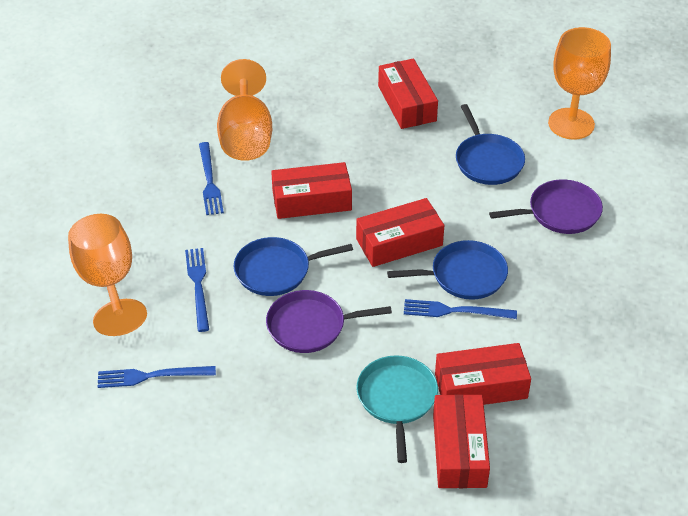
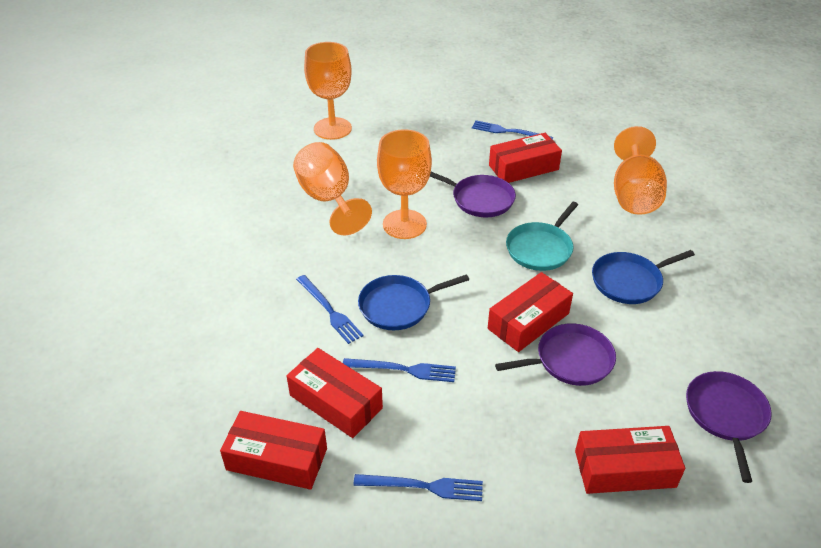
blue pan: [234,237,353,296] [387,240,508,300] [456,104,525,185] = 3 -> [358,274,469,330] [592,250,695,304] = 2
orange goblet: [68,214,147,336] [217,59,272,161] [548,27,611,139] = 3 -> [293,142,372,235] [304,42,352,140] [377,129,432,239] [614,126,667,215] = 4
purple pan: [266,290,392,353] [489,179,603,234] = 2 -> [430,172,516,217] [495,323,616,386] [686,371,772,483] = 3

